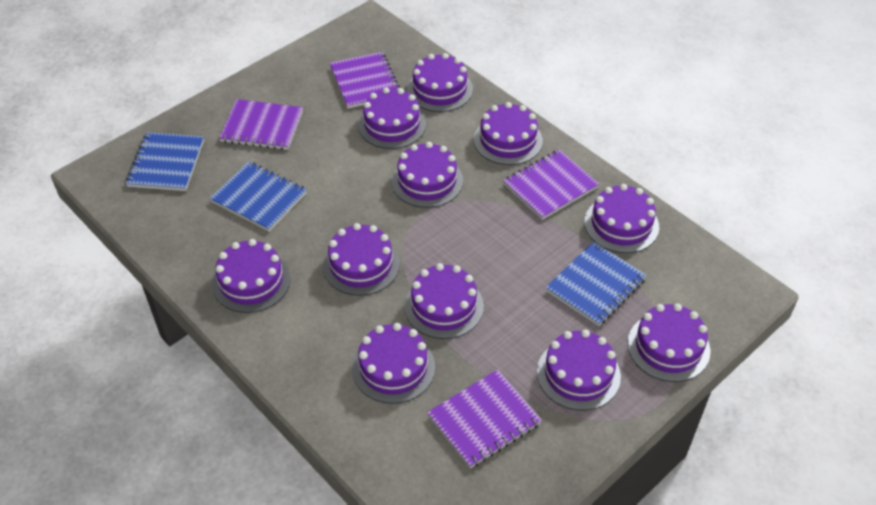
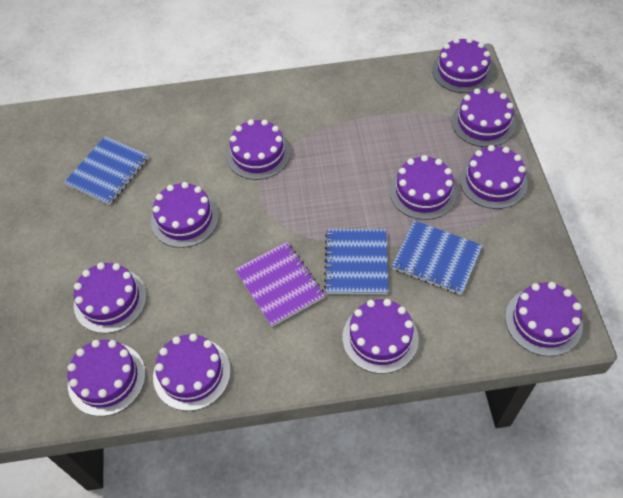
purple notebook: [219,99,303,150] [330,52,400,109] [427,369,542,468] [503,150,599,220] = 4 -> [235,242,325,327] = 1

